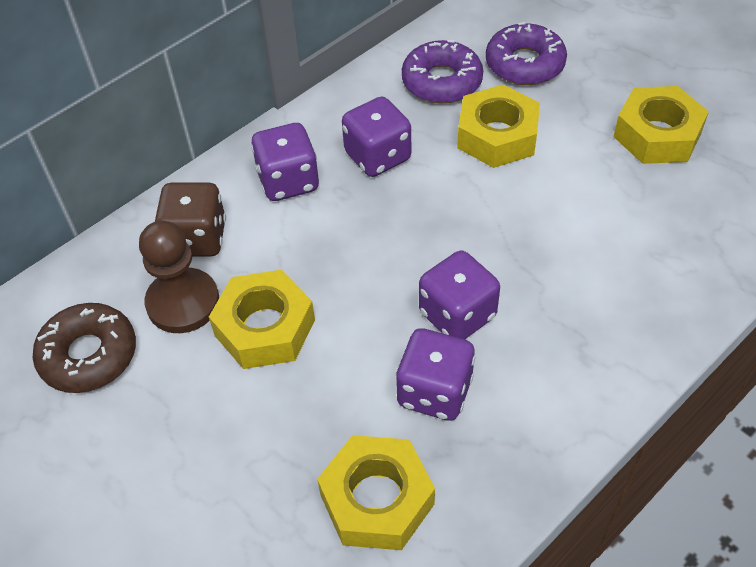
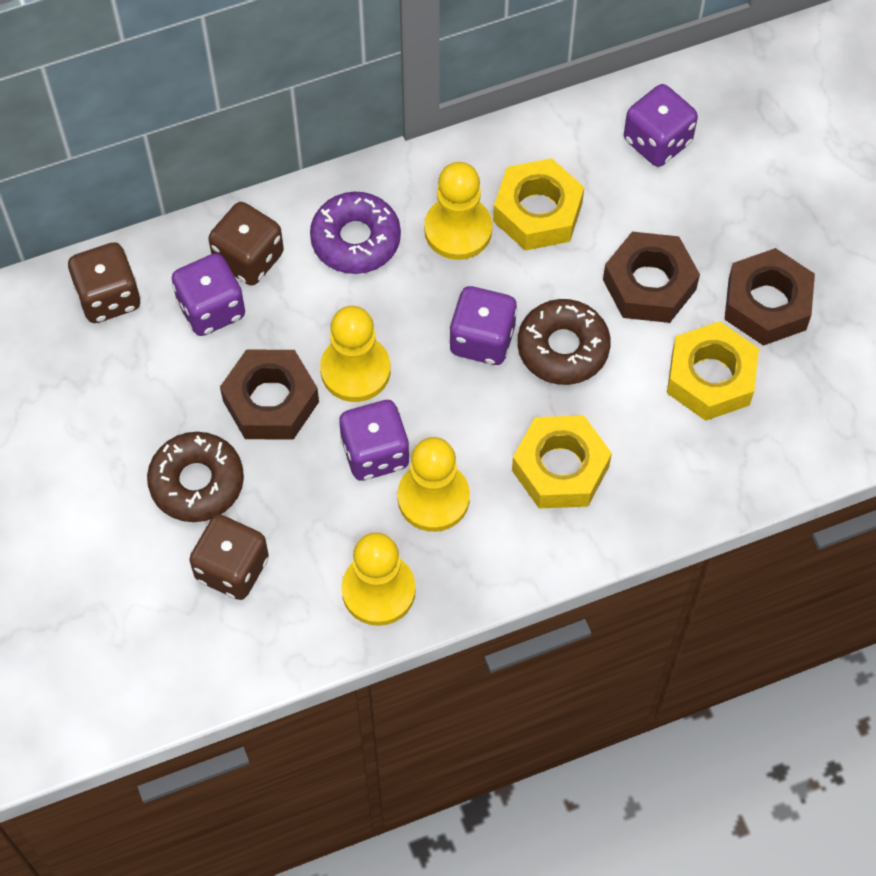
brown dice: [155,182,226,257] = 1 -> [68,242,141,323] [189,514,269,600] [208,202,284,285] = 3
brown donut: [33,303,136,393] = 1 -> [147,432,244,522] [518,299,611,385] = 2
brown nut: none = 0 -> [220,349,319,440] [603,232,700,323] [724,248,815,346] = 3
brown pawn: [139,221,219,333] = 1 -> none = 0
purple donut: [402,40,483,103] [486,22,567,85] = 2 -> [310,192,401,274] = 1
yellow nut: [209,270,315,369] [317,435,435,550] [457,84,540,168] [613,86,709,164] = 4 -> [493,158,584,251] [512,415,612,509] [667,321,759,421] = 3
yellow pawn: none = 0 -> [320,306,391,402] [341,533,416,626] [397,437,470,532] [424,162,492,260] = 4

